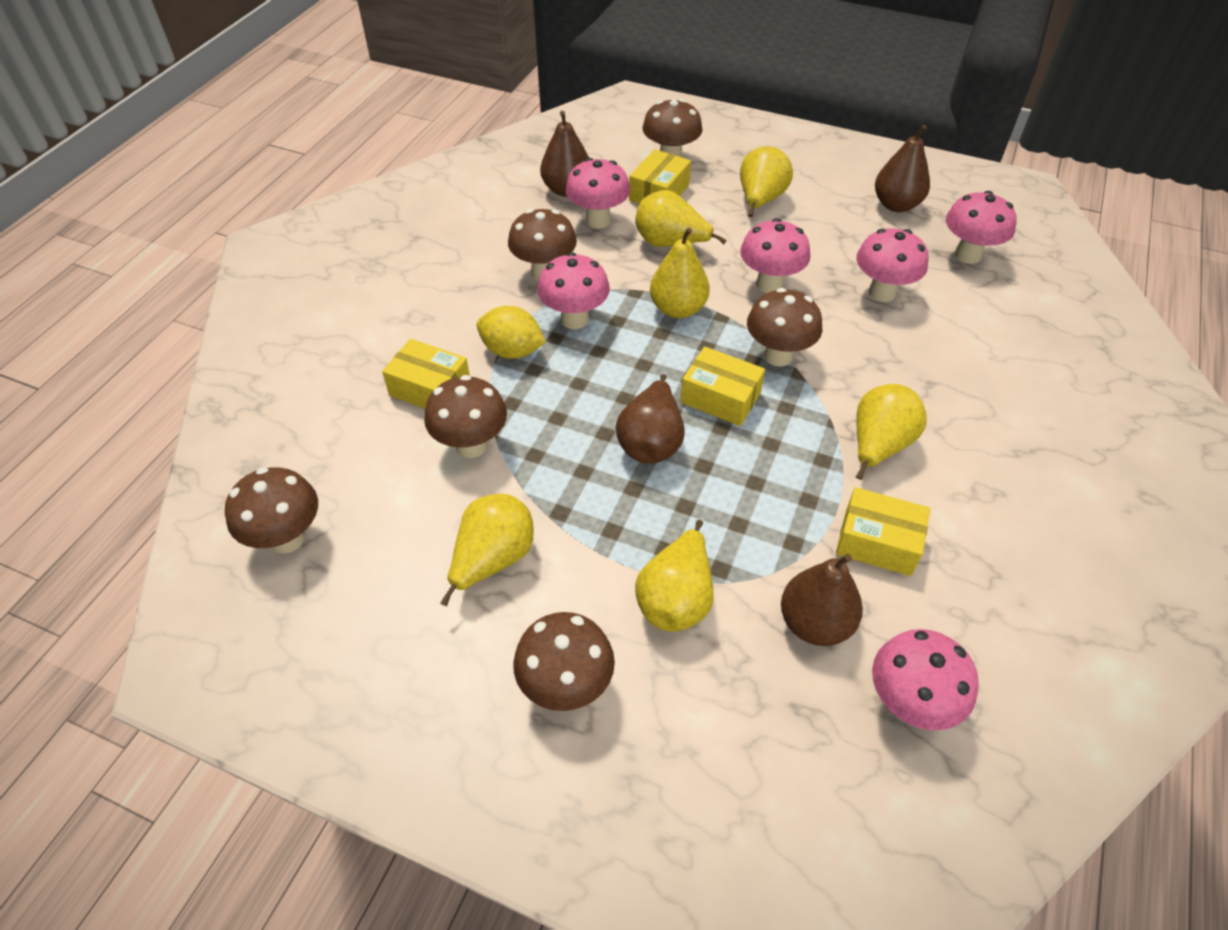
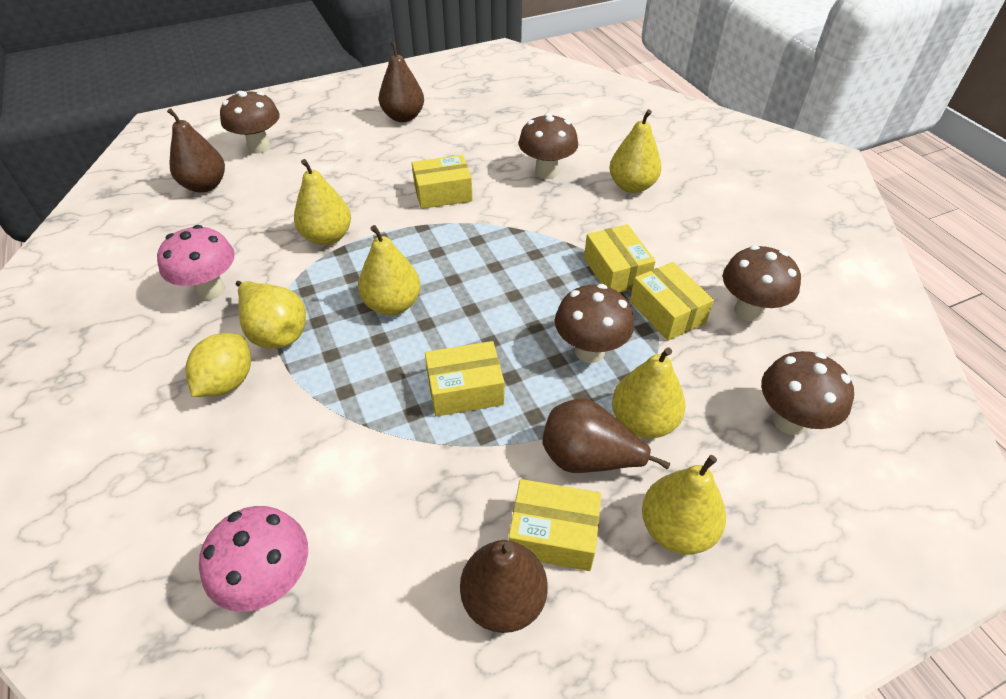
brown mushroom: [225,467,318,554] [424,375,507,458] [508,209,577,281] [513,612,615,711] [642,99,703,157] [747,288,822,366] = 6 -> [220,91,280,153] [518,113,578,179] [555,284,634,363] [723,245,801,322] [761,351,854,435] = 5
pink mushroom: [537,252,610,329] [566,158,630,229] [740,218,810,293] [856,229,928,302] [872,629,979,730] [946,191,1017,264] = 6 -> [157,225,235,300] [199,506,308,612] = 2
yellow box: [382,339,470,409] [629,149,691,204] [680,347,765,426] [836,487,930,576] = 4 -> [412,155,473,209] [425,341,504,417] [508,479,601,571] [584,224,656,293] [630,262,714,341] = 5

